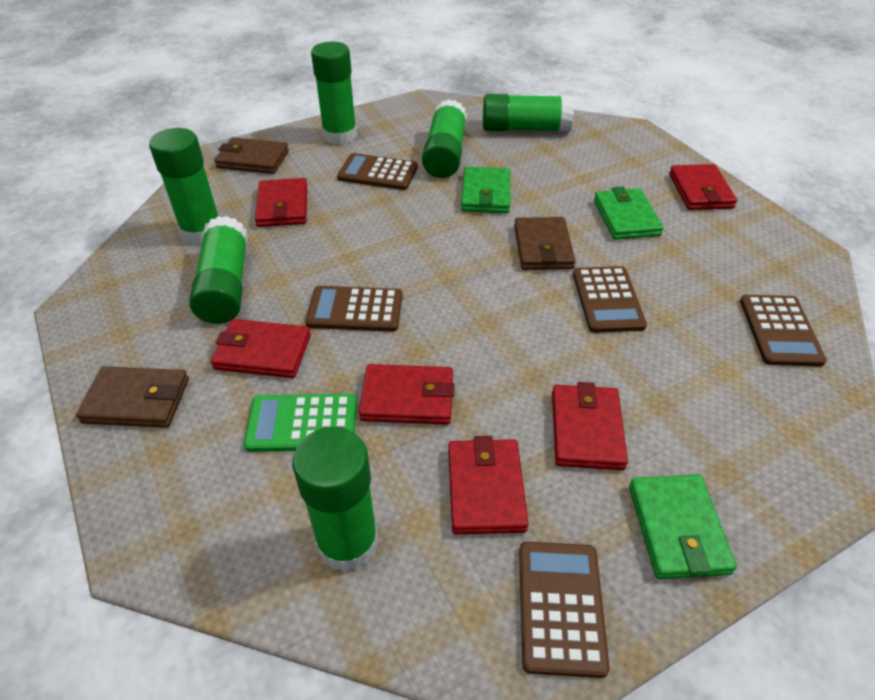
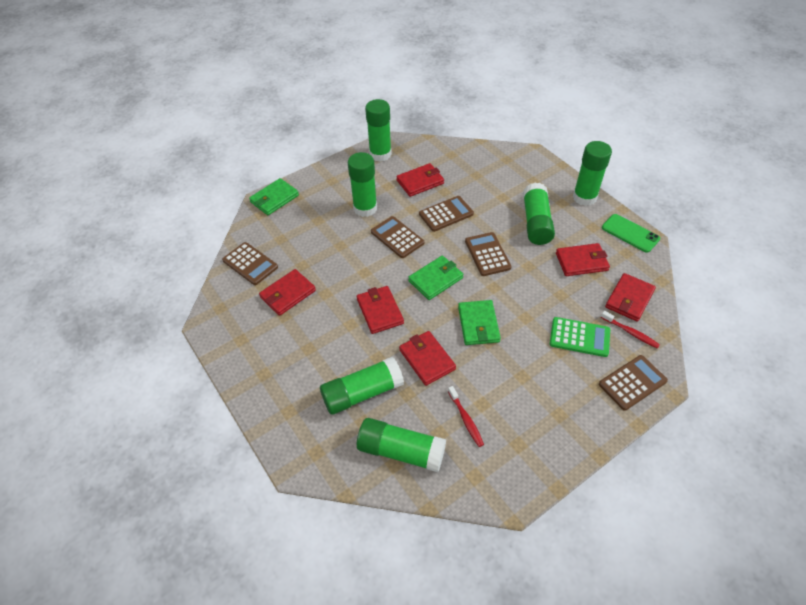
brown wallet: [76,366,189,428] [214,137,289,174] [514,217,576,270] = 3 -> none = 0
green phone: none = 0 -> [602,214,660,253] = 1
red toothbrush: none = 0 -> [448,386,484,447] [601,311,660,349] = 2

